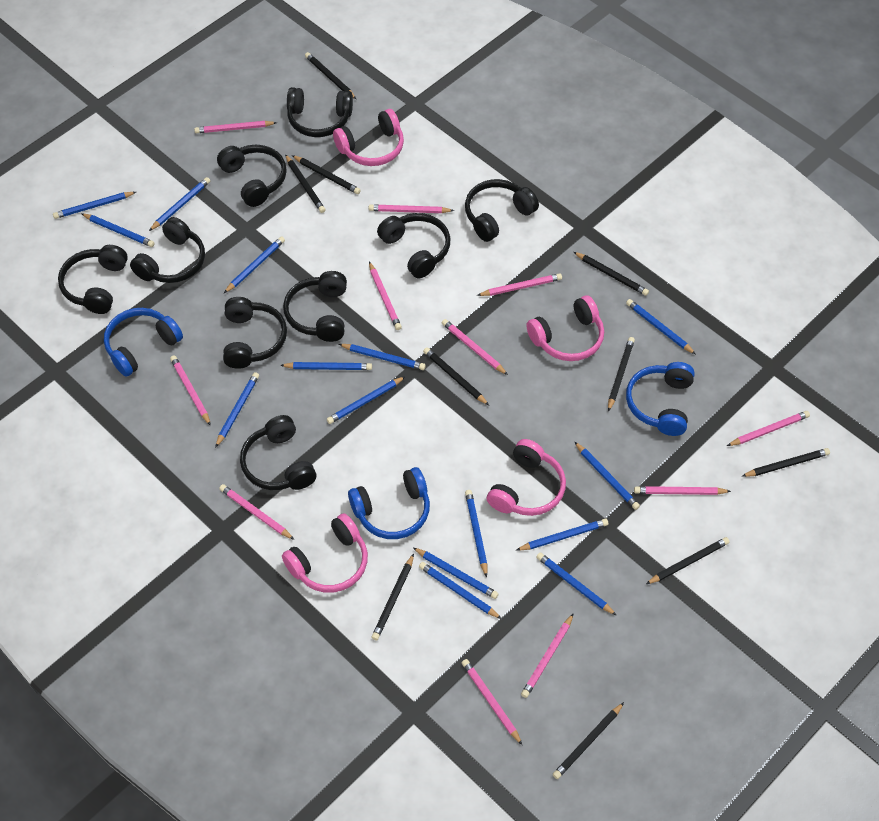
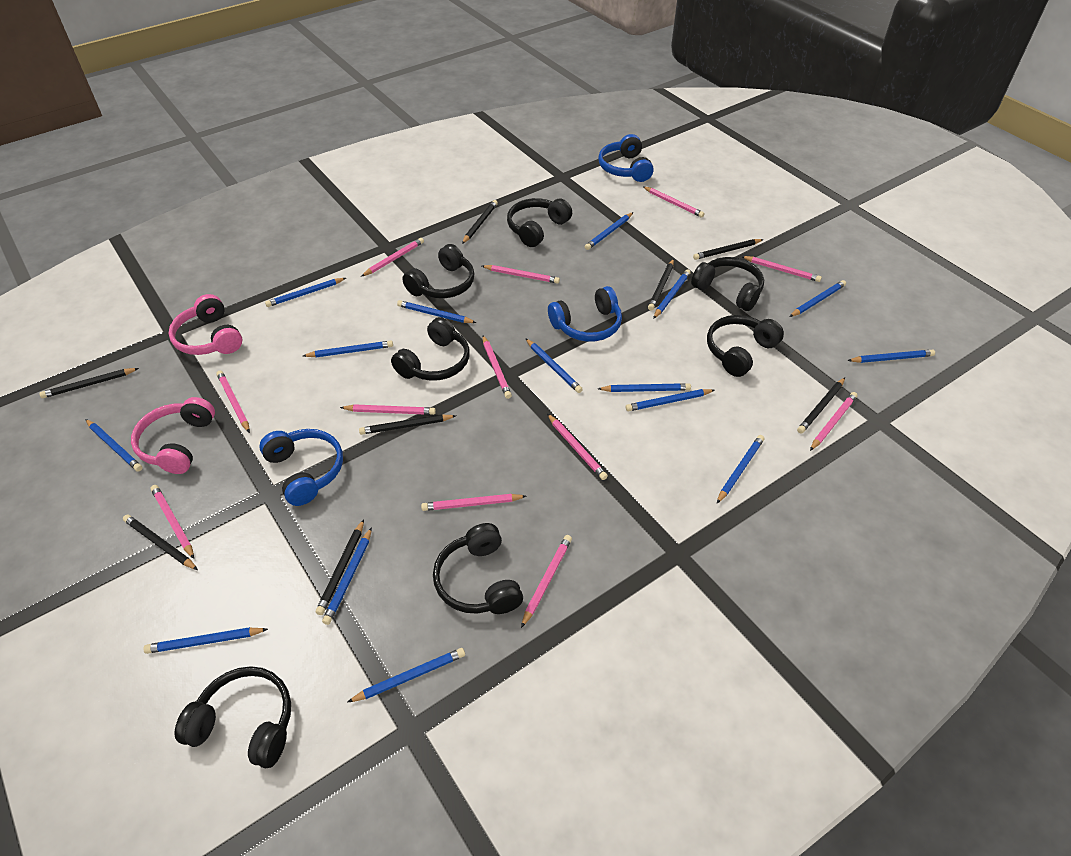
black headphones: [58,245,128,314] [130,217,205,283] [217,145,287,207] [223,297,287,369] [240,415,317,490] [283,271,347,342] [287,87,353,137] [377,213,450,278] [465,179,539,242] = 9 -> [175,666,291,768] [391,317,470,381] [402,244,475,298] [433,523,523,614] [507,198,572,247] [691,257,764,311] [707,315,784,377] = 7
black pencil: [285,154,325,213] [292,155,361,194] [305,52,356,99] [371,554,414,640] [423,347,489,405] [553,702,624,779] [574,252,649,296] [608,337,635,412] [646,537,730,584] [742,448,830,477] = 10 -> [39,368,139,398] [123,515,198,570] [316,519,364,615] [359,414,456,435] [462,200,498,244] [648,259,674,311] [693,239,764,260] [797,378,845,433] = 8
pink headphones: [282,513,368,593] [333,109,404,166] [487,439,566,516] [526,296,604,361] = 4 -> [131,397,215,474] [169,294,243,355] = 2
pink pencil: [170,355,211,426] [194,121,277,133] [219,484,294,540] [369,204,454,213] [369,262,402,330] [442,319,508,375] [462,659,522,745] [477,273,562,296] [521,613,574,698] [634,486,731,495] [727,411,810,446] = 11 -> [150,485,194,559] [216,371,250,433] [340,404,436,415] [362,238,424,276] [421,494,526,511] [482,265,560,284] [483,335,512,399] [521,535,572,628] [547,414,608,480] [643,186,705,218] [741,256,822,282] [810,392,857,451] = 12

